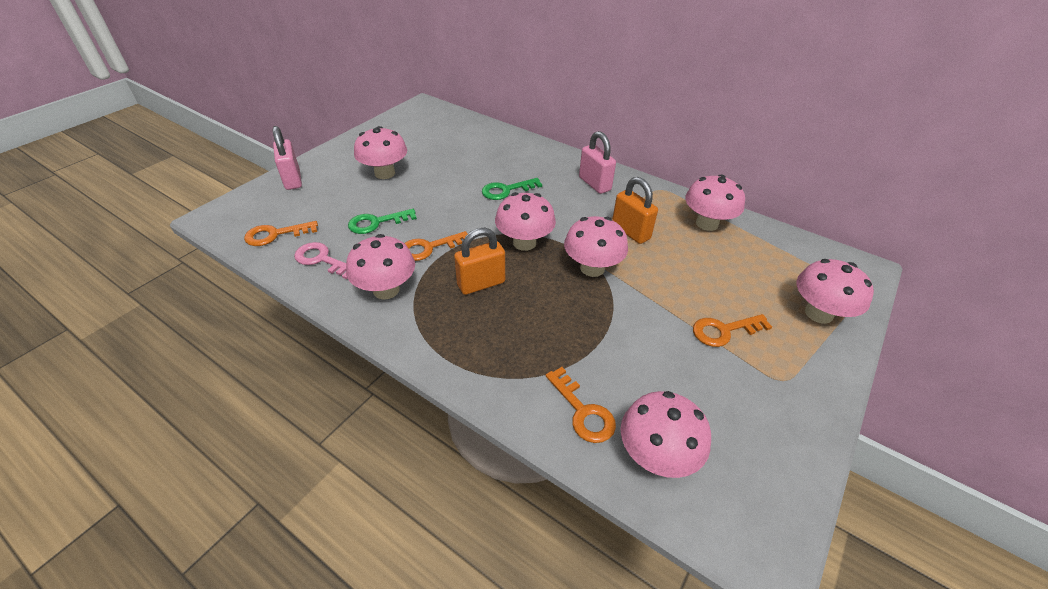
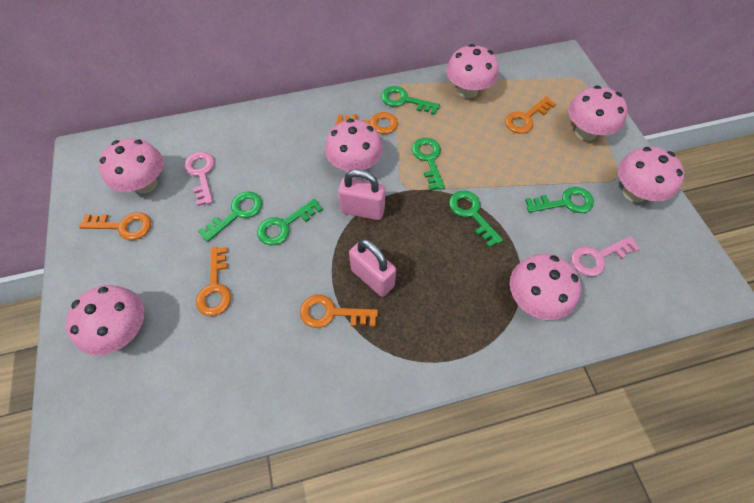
green key: [348,209,417,234] [482,178,542,200] = 2 -> [198,191,263,242] [257,198,323,245] [381,86,440,115] [412,138,445,190] [449,191,503,248] [525,187,594,213] = 6
orange key: [244,221,318,246] [404,231,468,261] [546,367,616,443] [693,314,772,347] = 4 -> [79,212,151,240] [196,247,231,316] [300,295,378,328] [336,112,398,134] [505,97,556,134] = 5
orange padlock: [454,228,505,295] [612,177,658,244] = 2 -> none = 0
pink key: [294,242,348,279] = 1 -> [184,152,215,206] [571,236,640,276] = 2

